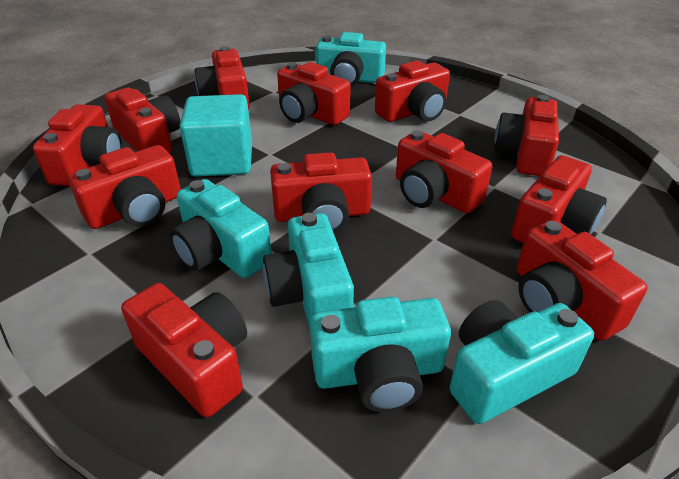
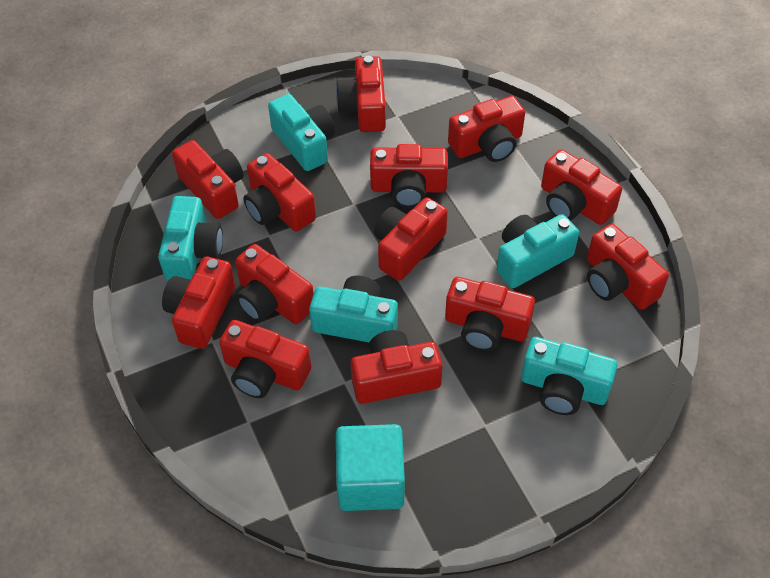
red camera: [33,104,122,186] [68,145,181,229] [105,88,180,153] [121,283,247,417] [194,46,250,110] [270,152,372,233] [277,62,351,125] [375,61,450,122] [396,130,492,213] [495,95,559,176] [511,155,607,243] [516,220,648,341] = 12 -> [162,257,235,349] [172,140,244,219] [219,320,311,398] [235,244,314,324] [243,153,316,232] [336,56,386,132] [351,330,443,404] [370,144,448,208] [374,197,448,281] [445,277,535,351] [448,96,525,162] [541,150,622,225] [587,224,669,310] = 13

